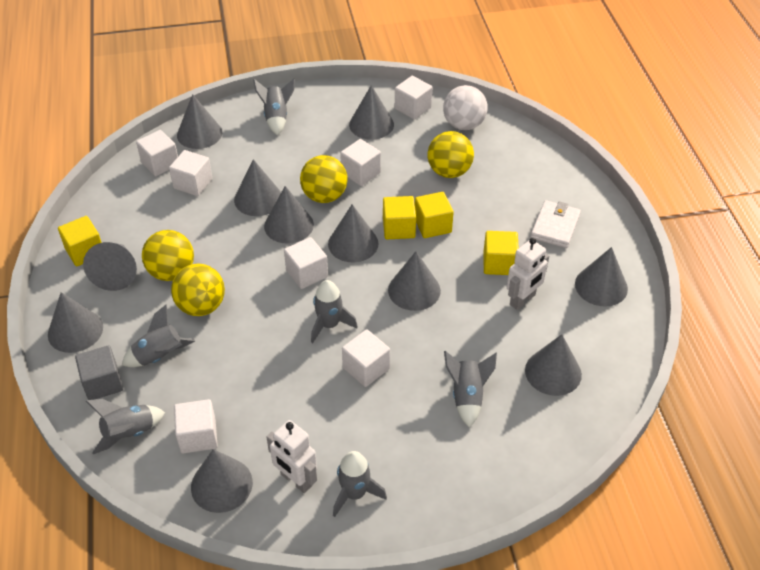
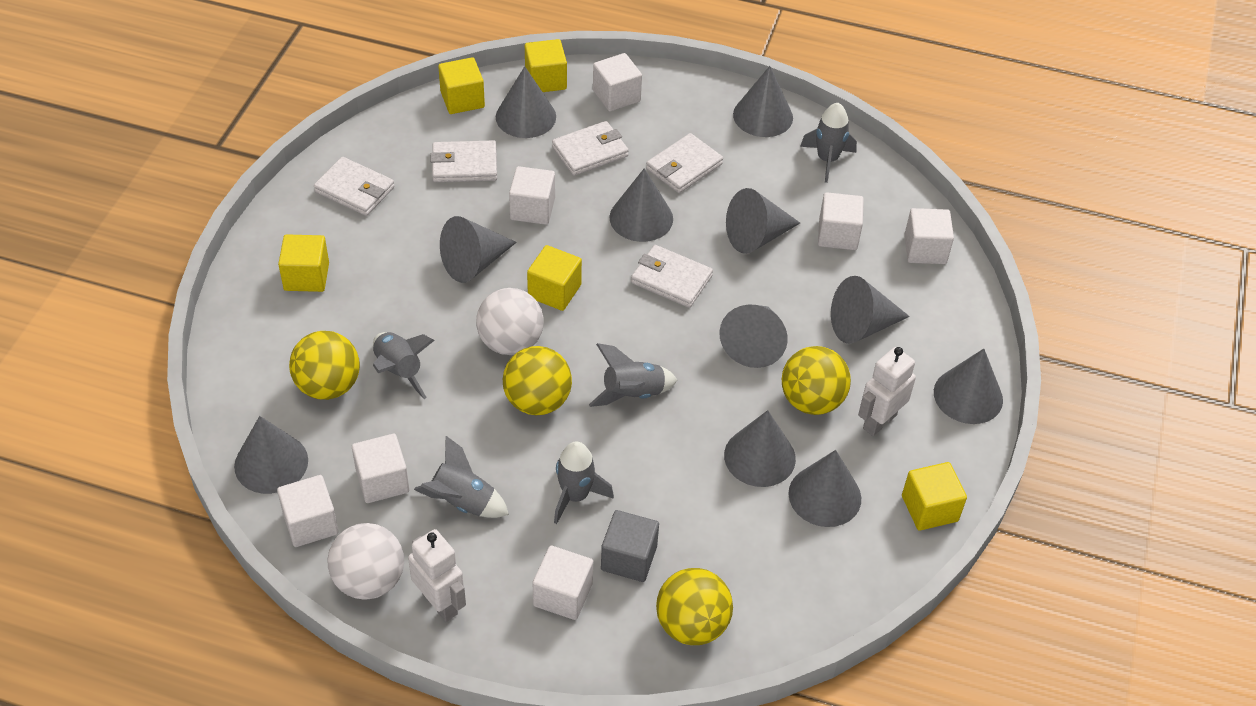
grey rocket: [86,399,165,454] [122,304,195,367] [253,79,295,135] [311,280,358,343] [333,451,387,517] [444,351,497,428] = 6 -> [373,332,435,399] [414,436,509,518] [554,441,614,524] [589,343,677,407] [800,103,857,183] = 5
white ball: [443,85,488,130] = 1 -> [327,523,404,600] [476,288,544,355] = 2
white wallet: [531,200,581,248] = 1 -> [314,157,395,216] [430,140,497,182] [552,121,629,176] [631,245,713,308] [646,133,723,193] = 5
yellow cube: [58,216,102,266] [383,196,416,239] [415,192,454,238] [483,231,519,275] = 4 -> [278,234,329,292] [438,57,485,114] [525,39,567,92] [527,245,582,311] [902,462,967,531] = 5

